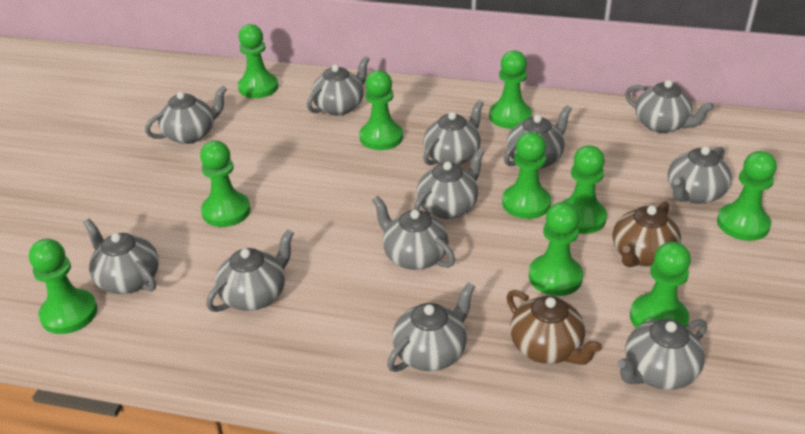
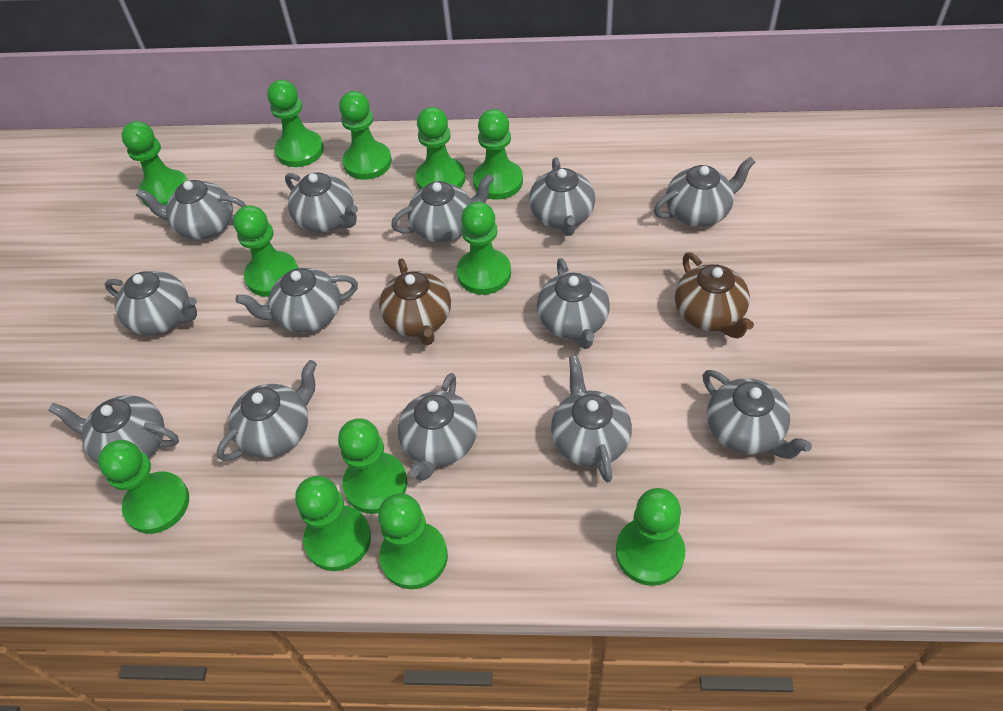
green pawn: [29,239,97,334] [200,141,251,227] [238,24,278,98] [359,70,403,150] [489,50,532,129] [502,132,551,219] [529,202,583,296] [562,145,607,234] [630,242,691,328] [717,151,777,241] = 10 -> [98,440,189,534] [121,121,188,206] [233,205,298,297] [267,80,324,167] [295,476,371,571] [338,418,408,514] [339,91,392,180] [378,493,448,589] [415,107,465,190] [457,202,511,295] [473,109,523,200] [616,488,685,586] = 12
grey teapot: [83,219,159,294] [145,85,227,144] [206,230,294,312] [307,56,369,115] [372,196,455,270] [387,282,475,372] [414,148,485,219] [423,100,484,165] [504,105,572,169] [617,319,707,390] [625,80,714,133] [668,146,732,204] = 12 -> [48,395,179,464] [105,271,197,335] [136,180,247,240] [217,360,317,461] [235,268,358,333] [285,172,358,232] [391,174,494,242] [398,373,477,481] [529,157,595,236] [537,258,610,349] [551,356,632,483] [654,157,755,227] [703,370,812,459] = 13

